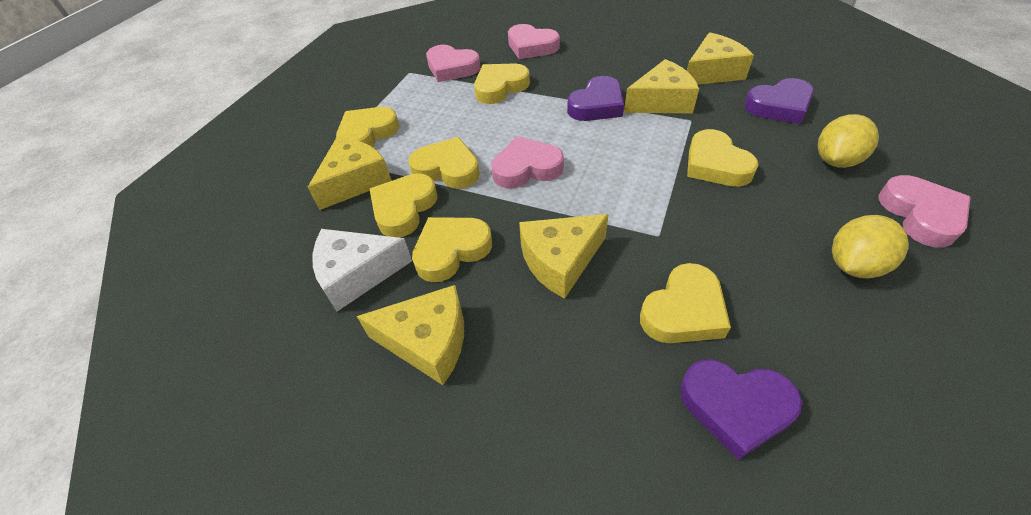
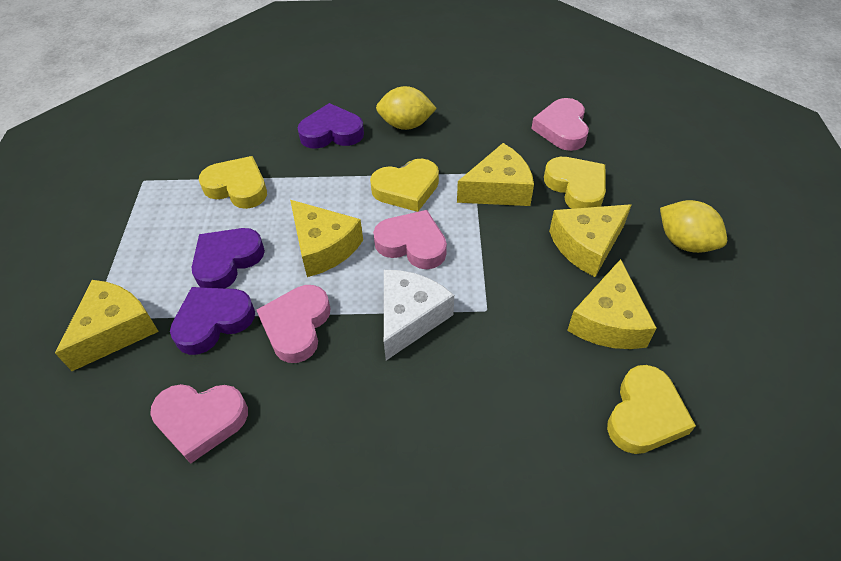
yellow heart: [336,107,399,147] [370,173,438,238] [408,137,480,189] [412,217,492,282] [474,63,530,104] [640,263,731,343] [687,129,759,187] = 7 -> [199,156,267,209] [370,159,439,212] [544,157,606,209] [607,365,696,454] = 4

